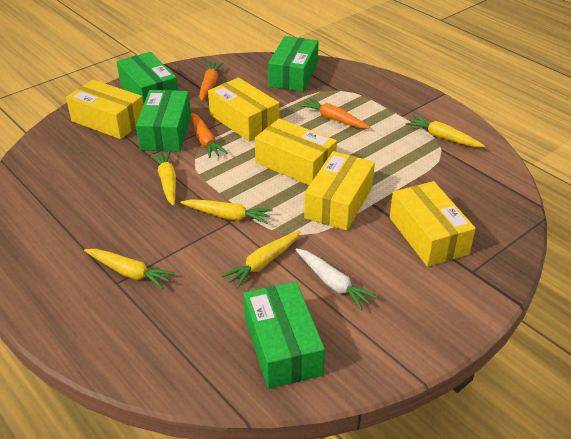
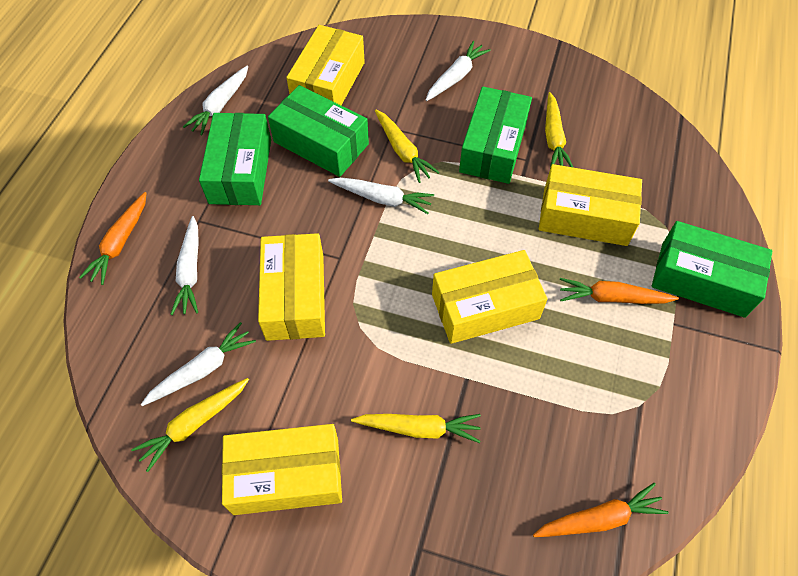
white carrot: [296,248,378,310] = 1 -> [141,322,256,406] [170,216,199,315] [183,66,248,135] [328,177,434,214] [426,41,491,101] = 5
yellow carrot: [84,249,175,289] [151,151,176,206] [181,199,273,224] [222,230,301,288] [406,115,485,147] = 5 -> [131,378,249,472] [351,414,481,443] [375,110,439,183] [545,92,574,168] = 4

